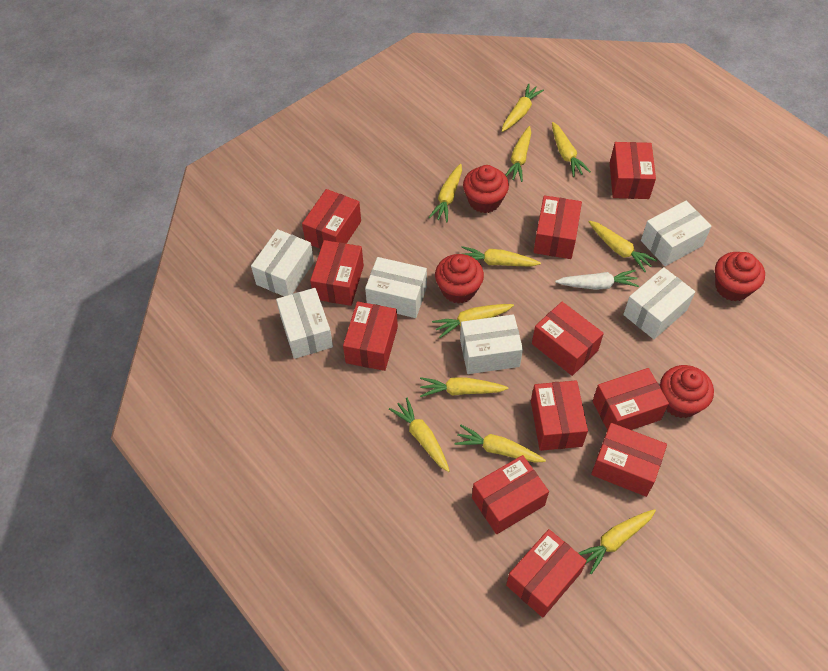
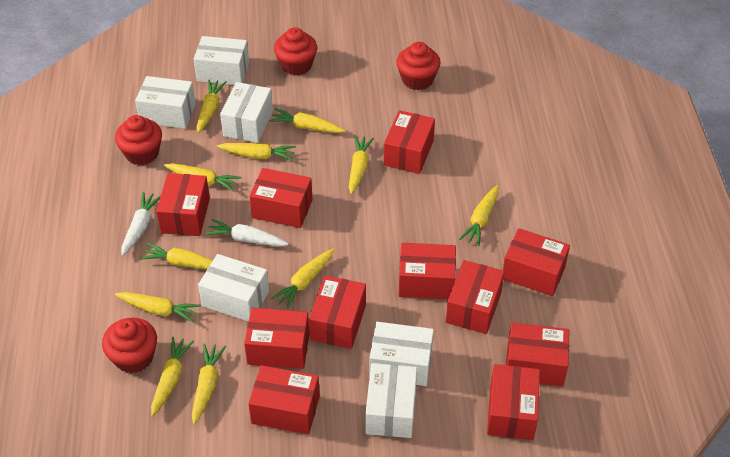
white carrot: [555,270,639,290] = 1 -> [121,192,161,256] [205,219,288,247] = 2

